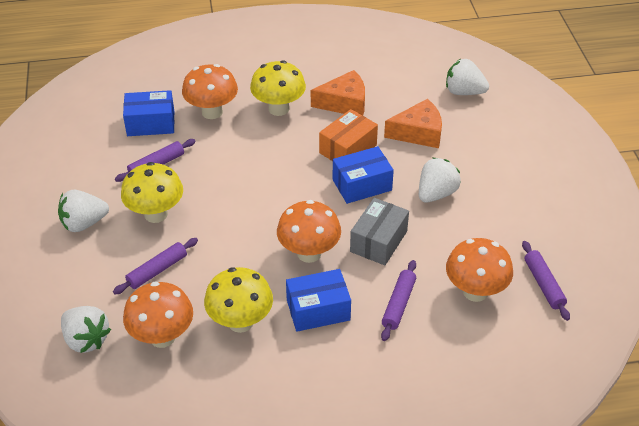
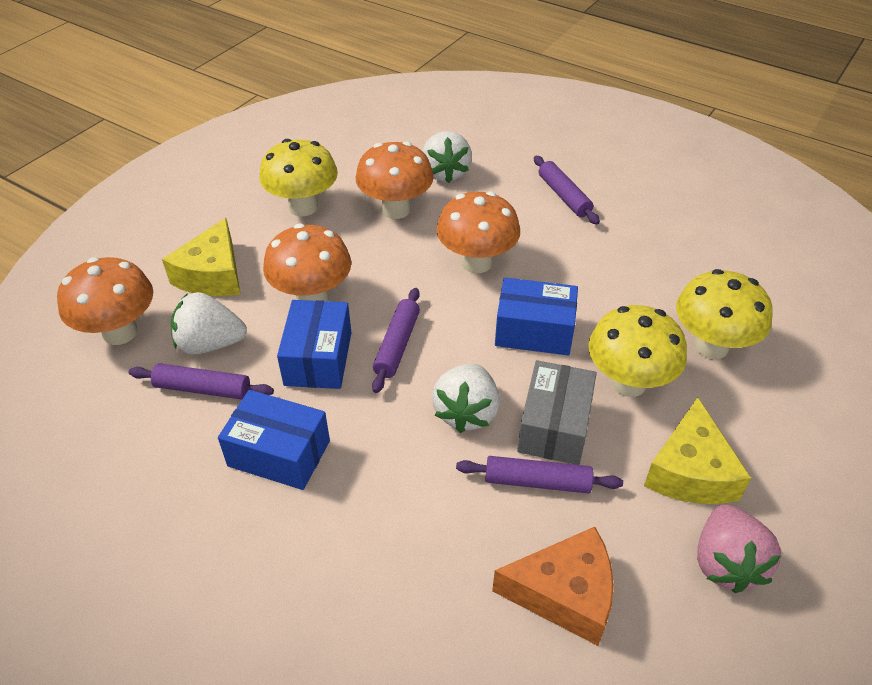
orange box: [319,109,378,161] = 1 -> none = 0
orange cheese: [311,70,365,115] [384,99,442,148] = 2 -> [492,527,614,646] = 1
pink strawberry: none = 0 -> [697,504,781,593] = 1
white strawberry: [58,190,109,232] [61,306,111,353] [419,157,461,202] [446,59,489,95] = 4 -> [171,292,247,355] [422,131,472,183] [432,363,500,433] = 3
yellow cheese: none = 0 -> [162,218,240,296] [644,397,751,504] = 2

